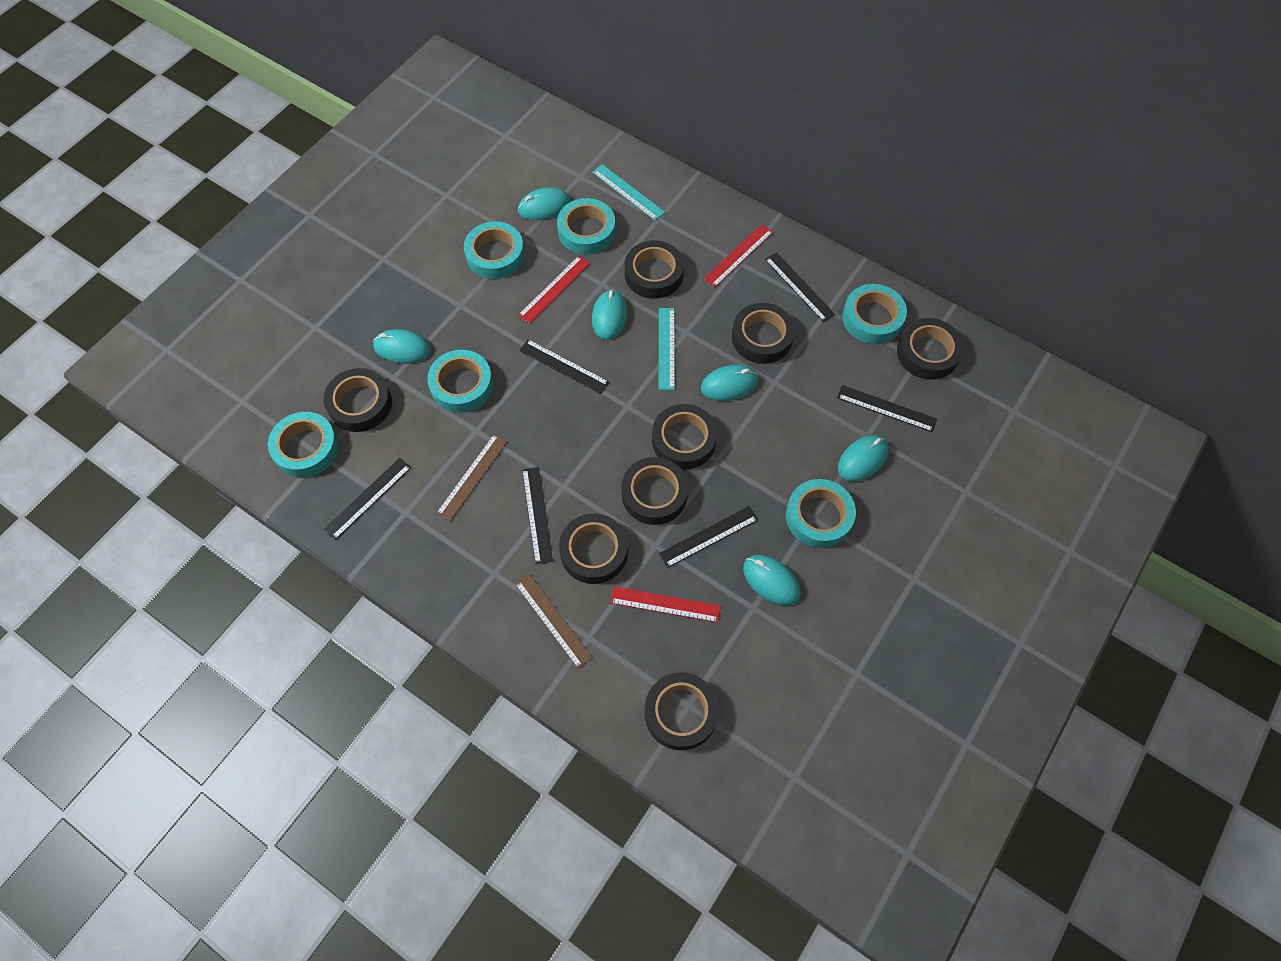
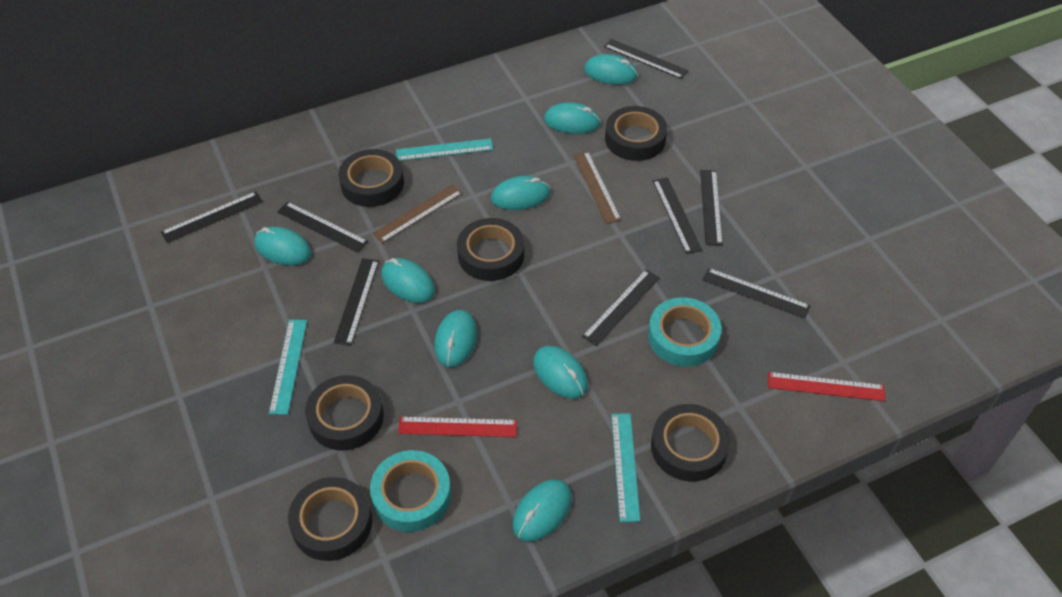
black ruler: [323,458,411,540] [519,339,609,394] [522,467,553,565] [659,506,758,568] [765,252,835,322] [837,385,937,432] = 6 -> [161,191,263,243] [277,202,368,253] [333,258,379,346] [582,269,660,346] [604,39,689,79] [653,177,702,254] [700,170,723,245] [703,268,811,318] = 8
black tape: [324,368,392,432] [559,513,628,584] [621,457,688,525] [624,240,684,299] [645,672,719,750] [652,404,717,470] [732,303,795,364] [897,318,964,380] = 8 -> [288,477,372,561] [305,375,384,450] [338,149,404,207] [457,218,524,281] [605,106,667,161] [651,404,730,482] = 6
red ruler: [518,256,590,324] [610,586,721,623] [704,224,773,287] = 3 -> [398,417,517,437] [768,372,885,401] = 2
turquoise mouse: [373,329,431,364] [518,187,571,220] [592,289,627,340] [701,365,758,401] [743,555,800,606] [838,435,889,481] = 6 -> [255,227,311,266] [381,258,435,303] [434,310,477,367] [491,176,550,210] [513,480,572,542] [533,346,588,399] [544,102,601,134] [584,54,638,85] = 8
turquoise ruler: [592,164,665,221] [659,308,675,390] = 2 -> [269,319,307,415] [396,138,493,161] [611,413,640,522] = 3
turquoise tape: [268,412,339,477] [427,350,493,413] [464,221,525,279] [557,198,616,255] [786,479,856,548] [842,284,907,344] = 6 -> [370,450,451,532] [648,297,721,367] = 2

